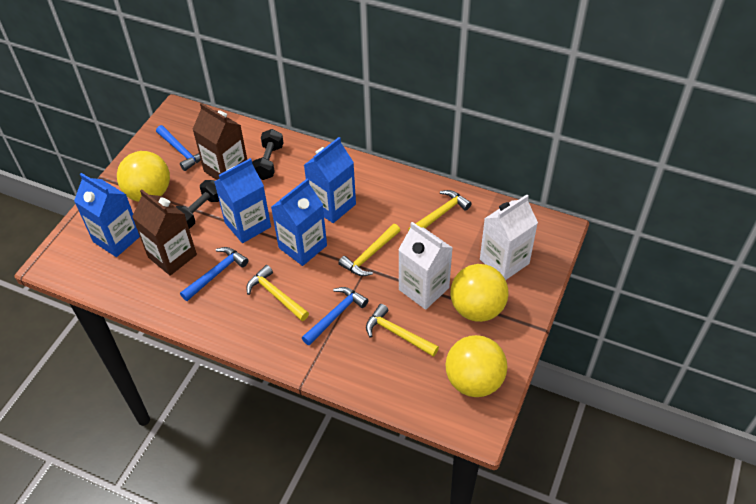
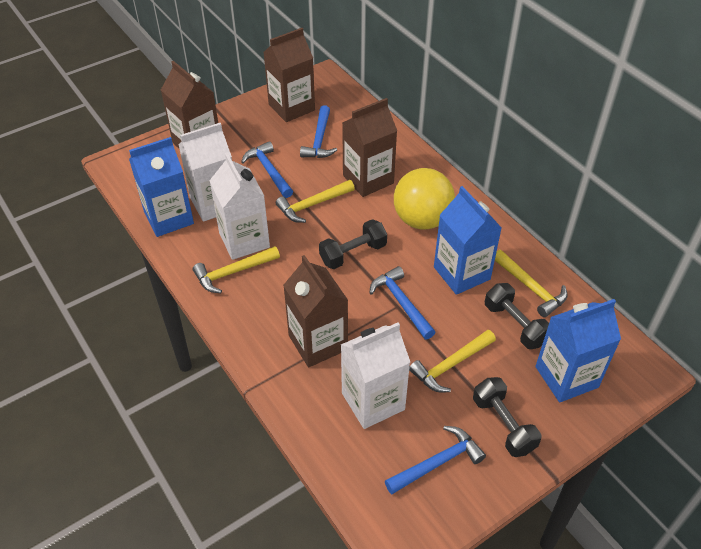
black dumbbell: [176,180,219,229] [252,129,284,180] = 2 -> [319,219,387,269] [473,377,542,457] [485,283,549,349] = 3
blue carton: [74,173,140,257] [214,158,271,243] [271,178,327,266] [304,137,356,223] = 4 -> [129,137,194,237] [434,186,502,295] [535,299,621,402] = 3
blue hammer: [156,125,201,171] [180,247,248,301] [302,287,368,346] = 3 -> [241,141,293,198] [300,105,337,158] [369,266,435,339] [385,426,486,494] = 4
brown carton: [132,190,197,276] [192,103,247,180] = 2 -> [161,61,218,148] [263,28,315,122] [283,255,348,367] [342,98,397,197] = 4
white carton: [398,222,453,310] [480,195,538,280] = 2 -> [179,123,232,222] [209,153,270,260] [341,322,410,429] = 3
yellow ball: [117,151,170,202] [445,335,507,397] [450,264,509,322] = 3 -> [394,168,455,230] = 1

